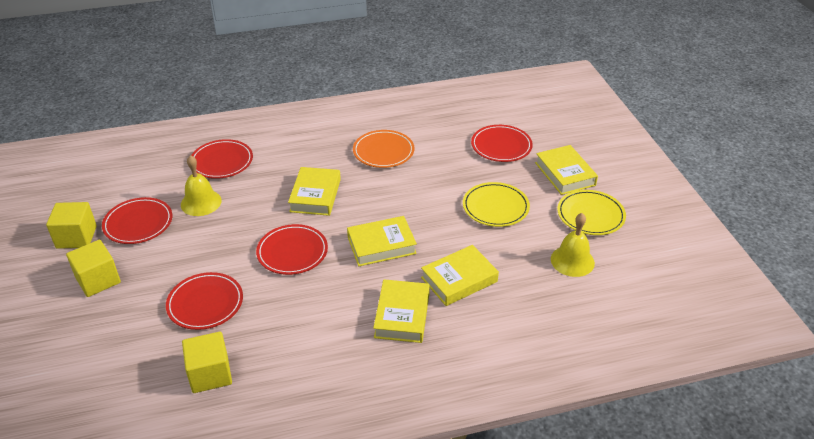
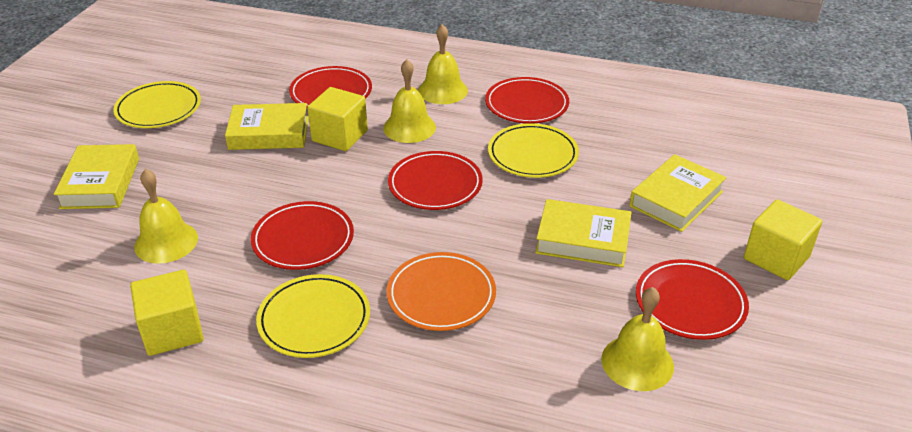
yellow bell: [181,155,222,216] [551,213,595,277] = 2 -> [134,169,198,264] [383,59,436,143] [418,24,468,104] [601,287,674,391] = 4
yellow book: [288,167,341,216] [347,216,417,266] [373,279,430,343] [421,245,499,306] [535,145,598,195] = 5 -> [54,144,139,209] [225,103,309,150] [535,199,632,267] [629,154,726,232] = 4
yellow plate: [463,182,530,227] [557,190,626,235] = 2 -> [113,81,201,128] [256,274,370,358] [488,123,579,178] = 3

